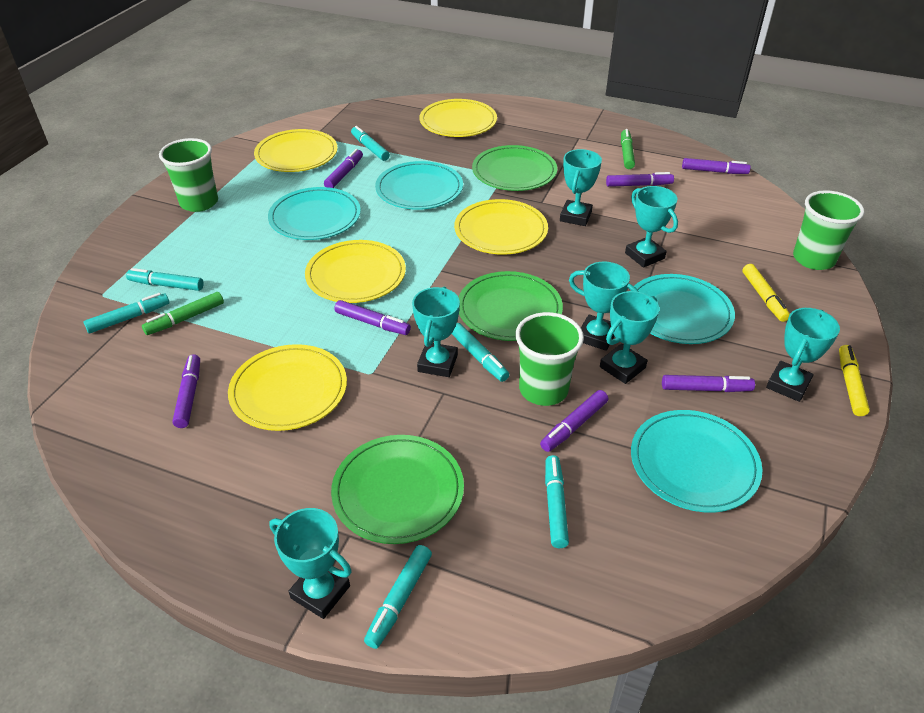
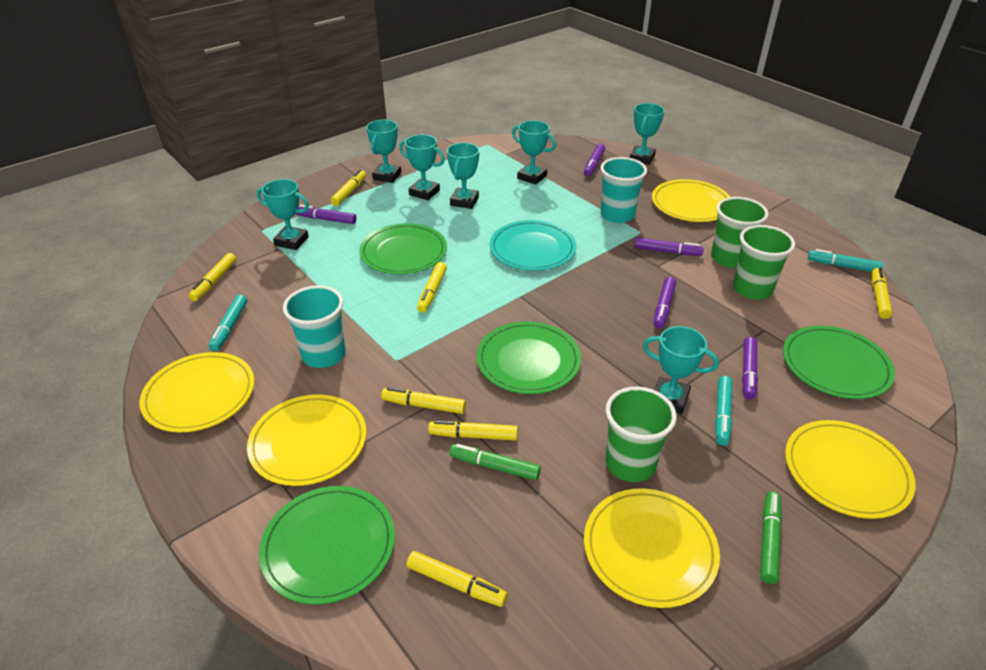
green plate: [331,435,464,544] [459,271,563,341] [472,145,557,191] = 3 -> [259,486,395,605] [359,223,447,274] [477,321,581,394] [783,326,895,399] = 4
purple marker: [172,354,200,428] [324,149,363,188] [334,300,411,335] [540,390,608,452] [606,172,674,187] [662,375,755,392] [682,158,751,174] = 7 -> [296,205,356,224] [584,144,605,176] [635,237,704,256] [654,277,676,328] [742,337,758,400] = 5
turquoise cup: none = 0 -> [283,285,346,368] [600,157,647,223] = 2
turquoise marker: [83,293,169,333] [126,268,204,291] [351,126,390,161] [364,545,432,649] [452,323,509,382] [545,455,569,548] = 6 -> [209,295,247,351] [715,376,732,446] [808,249,883,272] = 3
turquoise plate: [268,187,361,240] [375,161,463,210] [630,274,735,344] [631,410,762,512] = 4 -> [490,220,576,271] = 1
yellow marker: [743,264,790,322] [839,345,870,416] = 2 -> [189,253,237,301] [330,169,366,206] [381,387,466,414] [406,551,508,607] [417,262,447,312] [428,421,518,441] [872,268,893,319] = 7

